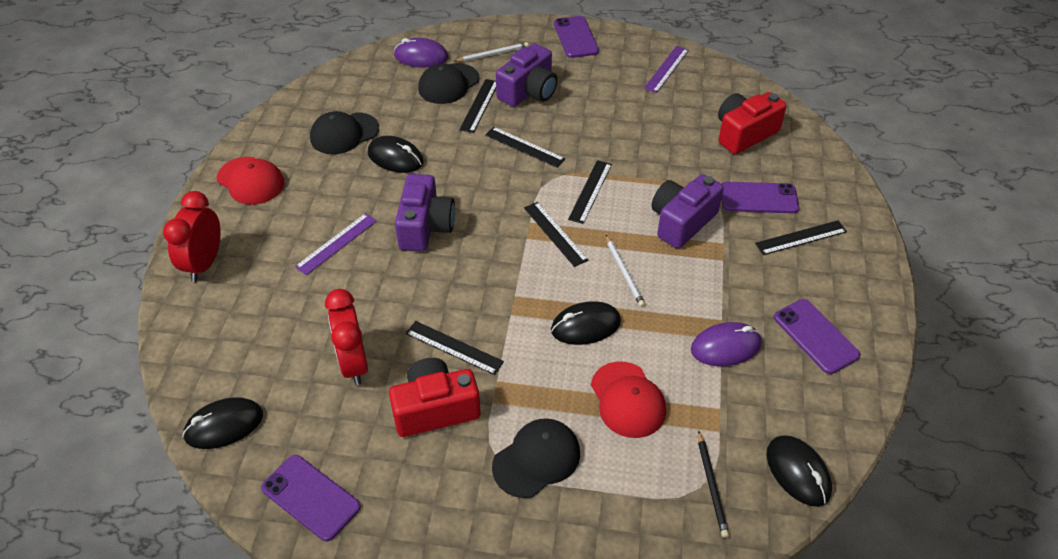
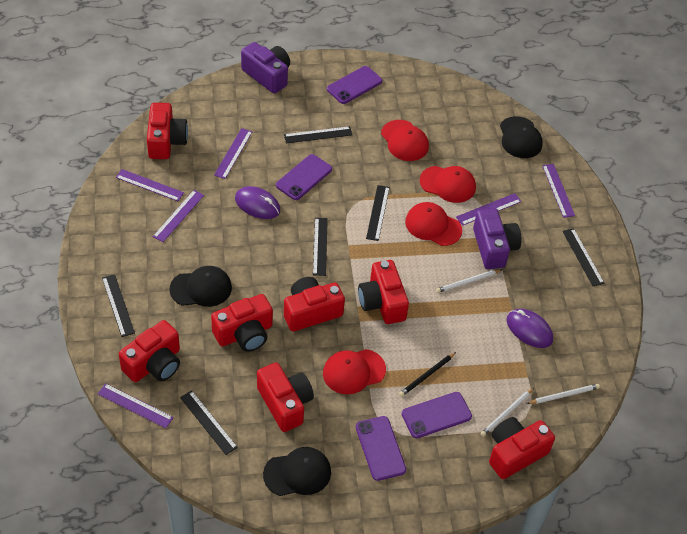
black mouse: [182,397,263,449] [368,136,423,173] [551,301,621,345] [767,435,832,507] = 4 -> none = 0
purple camera: [395,174,455,251] [496,43,558,107] [651,174,724,249] = 3 -> [241,42,290,94] [473,208,522,269] = 2
purple ruler: [295,213,377,275] [644,46,689,93] = 2 -> [98,383,174,428] [116,169,184,201] [153,190,204,242] [214,128,252,179] [456,193,522,226] [542,164,575,218] = 6
red camera: [389,358,481,437] [718,92,787,154] = 2 -> [119,320,180,382] [147,103,188,159] [211,294,273,352] [257,363,314,432] [284,277,345,331] [358,260,409,324] [489,417,555,479] = 7
red cap: [217,157,284,205] [591,361,666,438] = 2 -> [323,349,386,394] [381,120,429,161] [405,202,462,246] [420,166,476,203] = 4
red clock: [163,191,221,282] [325,289,368,385] = 2 -> none = 0
white pencil: [455,42,529,62] [606,235,645,307] = 2 -> [436,269,503,293] [481,388,534,437] [527,384,600,404] = 3

